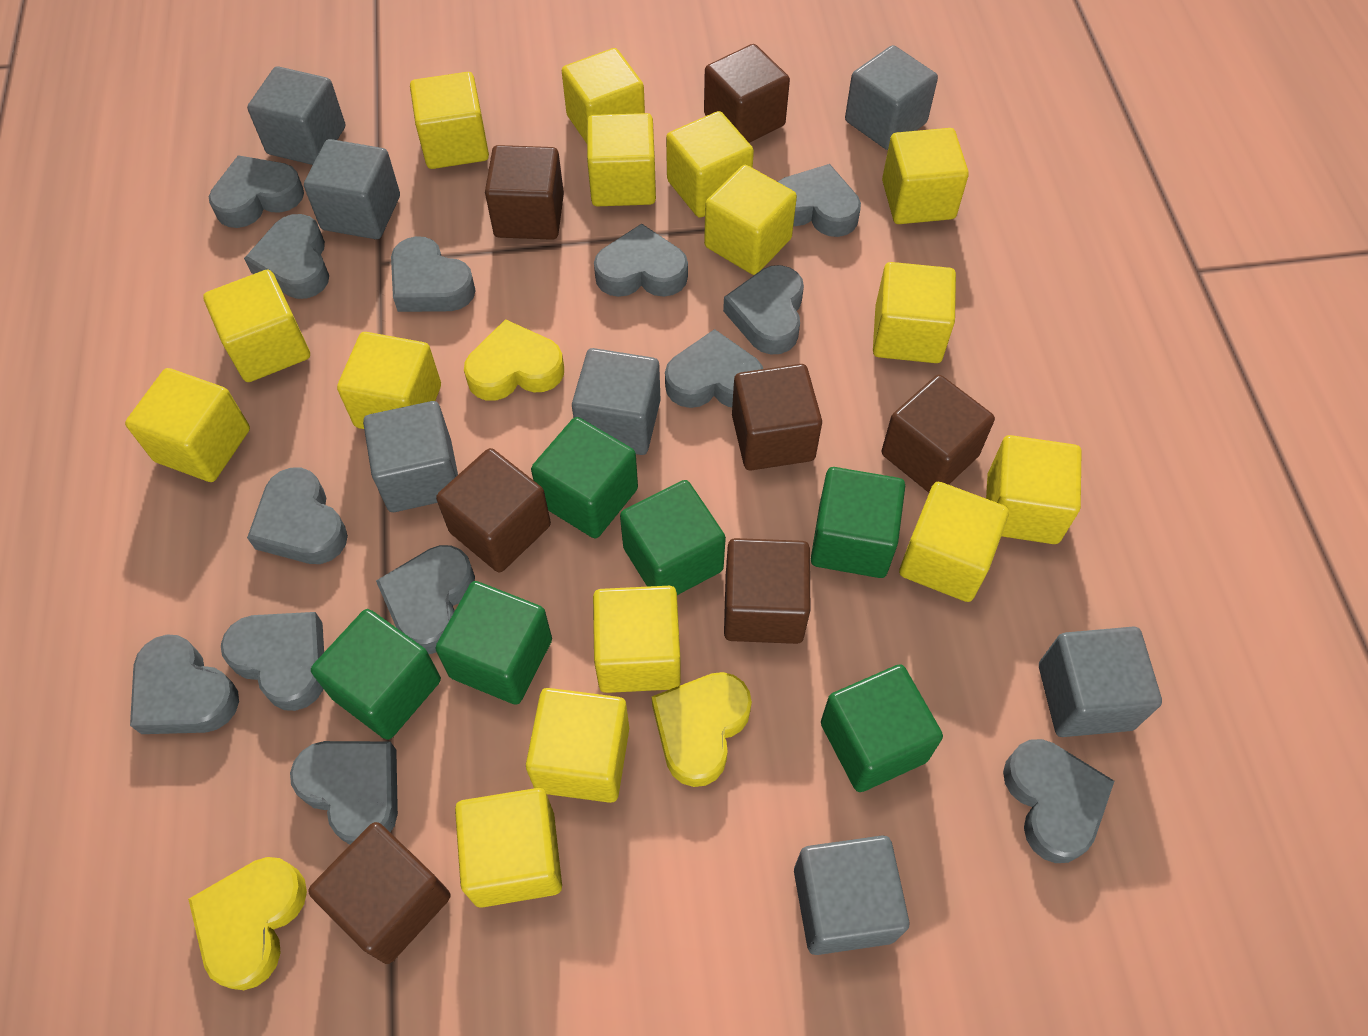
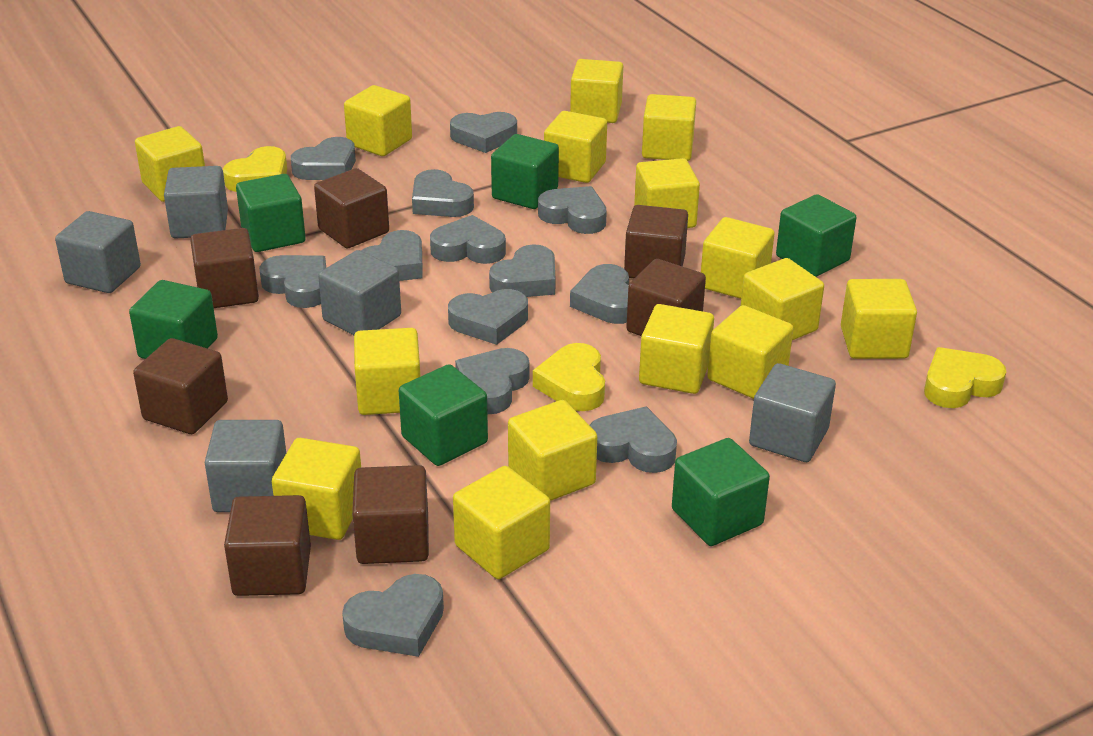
grey cube: [247,66,345,165] [304,139,400,239] [363,401,458,512] [572,348,660,455] [794,836,910,955] [845,45,938,150] [1039,626,1162,737] = 7 -> [55,211,141,293] [164,166,228,239] [205,420,286,512] [318,250,401,335] [749,363,836,462] = 5

